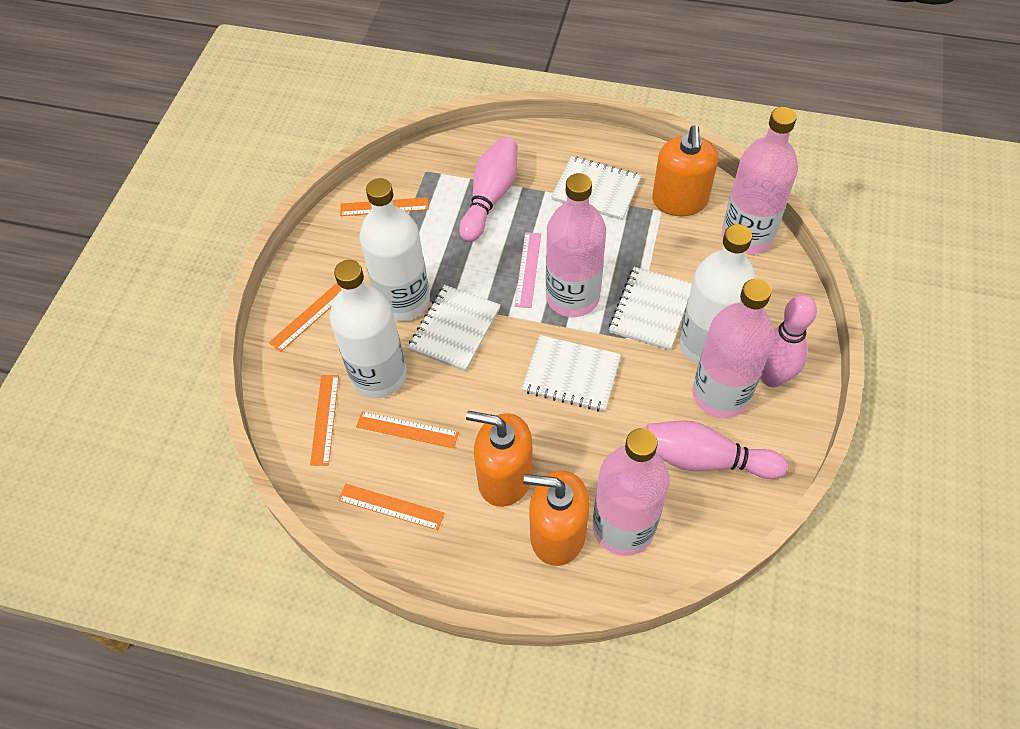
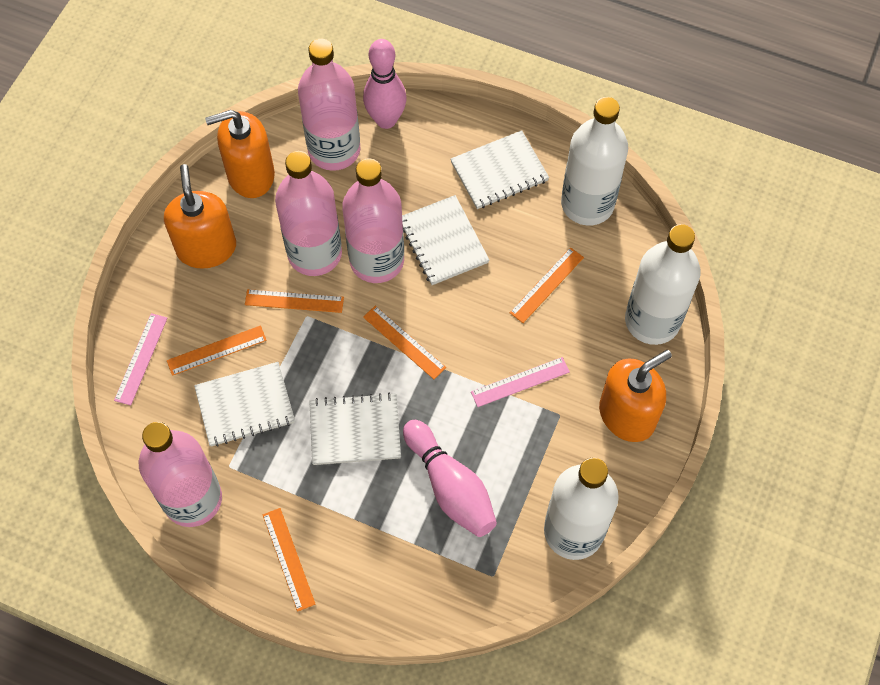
pink bowling pin: [459,137,517,242] [646,421,788,479] [761,295,817,387] = 3 -> [363,39,407,129] [403,420,497,537] = 2
pink ruler: [515,232,541,308] = 1 -> [114,313,167,406] [471,357,570,407] = 2

